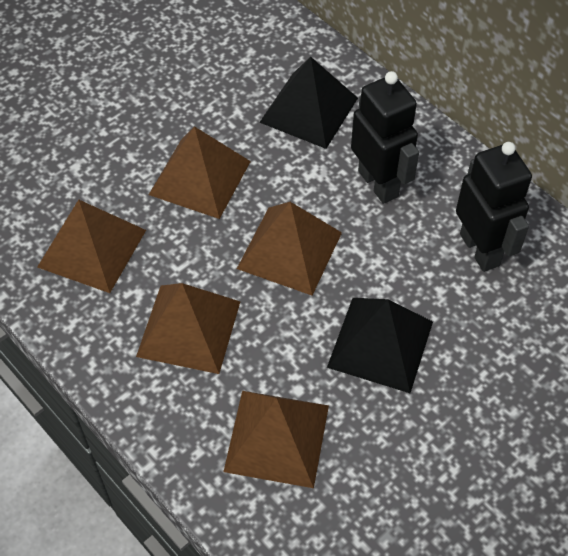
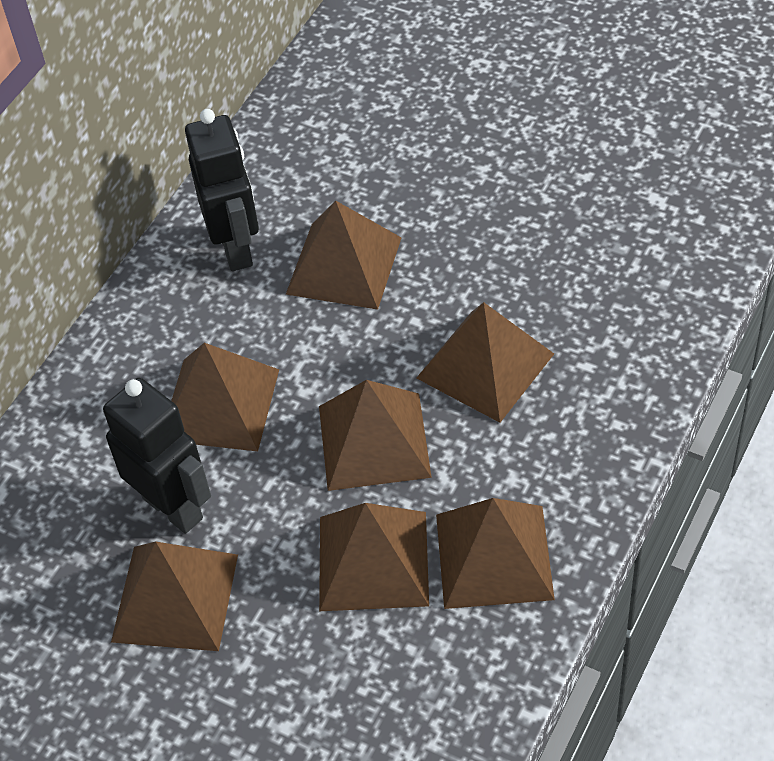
black pyramid: [259,57,358,149] [327,298,433,393] = 2 -> none = 0
brown pyramid: [37,200,146,293] [136,283,241,374] [149,126,251,219] [223,391,329,488] [237,202,342,295] = 5 -> [111,542,238,651] [171,343,279,451] [286,200,402,310] [319,380,432,491] [319,503,429,611] [417,302,554,423] [436,498,555,609] = 7

